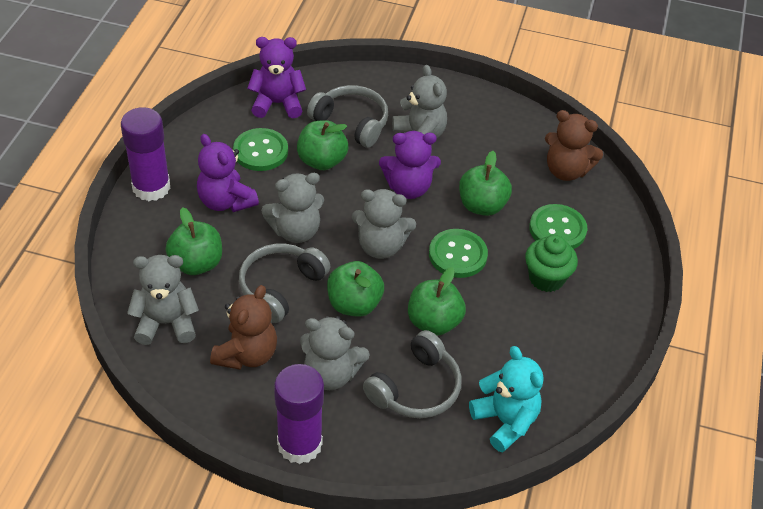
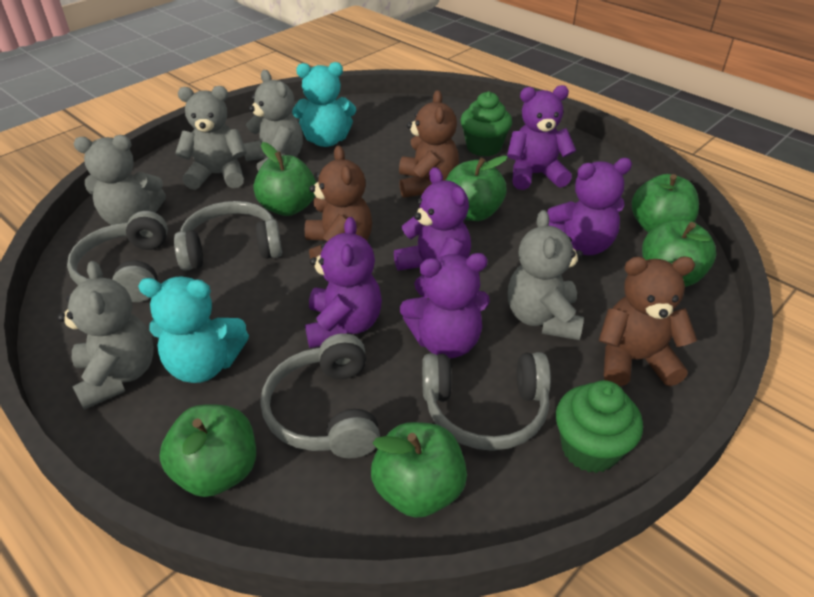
brown teddy bear: [210,285,277,370] [545,110,603,181] = 2 -> [305,146,372,267] [399,90,459,198] [599,256,697,386] = 3
green apple: [166,207,222,275] [297,120,348,170] [327,261,384,317] [408,267,466,336] [459,151,512,216] = 5 -> [159,405,256,497] [254,142,316,216] [371,422,467,518] [446,156,508,221] [632,174,699,233] [642,219,716,287] = 6
green button: [233,128,288,171] [429,229,488,278] [529,204,587,249] = 3 -> none = 0
green cupcake: [525,235,578,292] = 1 -> [460,91,512,157] [556,380,643,473] = 2
grey headphones: [239,244,330,323] [307,85,388,148] [363,330,462,418] = 3 -> [67,211,168,302] [174,201,282,271] [261,333,380,458] [422,352,551,451] = 4
purple glue stick: [121,107,171,201] [274,364,324,464] = 2 -> none = 0
purple teddy bear: [197,134,259,212] [247,37,306,118] [379,131,441,199] = 3 -> [305,217,382,348] [394,167,471,298] [400,253,490,358] [507,85,576,190] [547,158,632,255] = 5
turquoise teddy bear: [469,346,543,452] = 1 -> [138,276,249,383] [292,62,356,147] = 2

